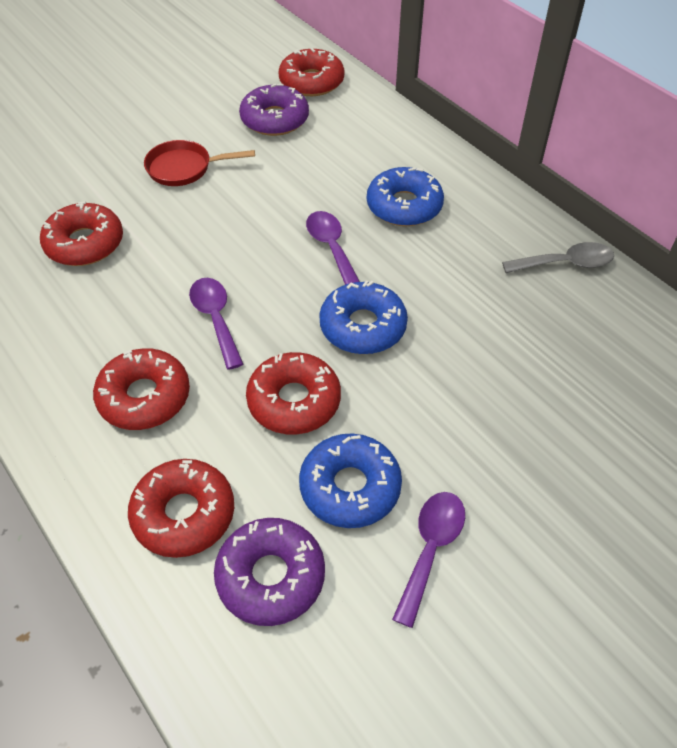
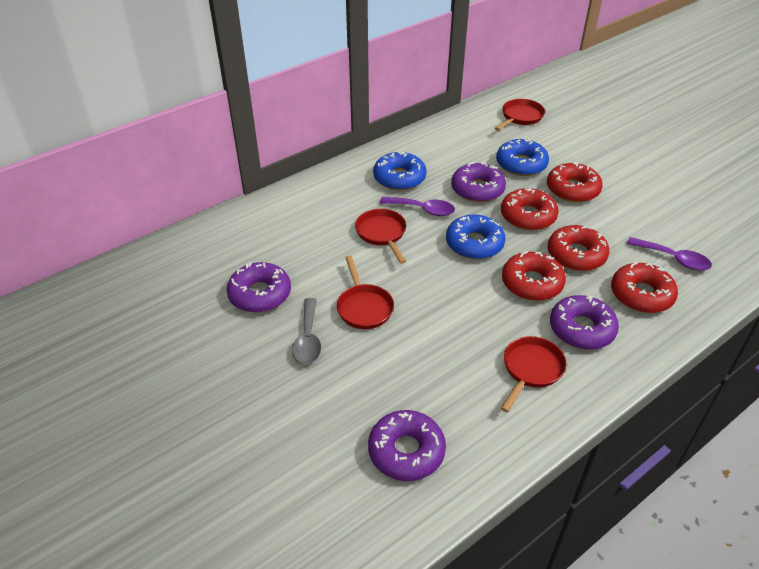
purple donut: [214,518,325,626] [239,84,309,136] = 2 -> [227,262,291,313] [368,410,446,481] [451,162,506,202] [550,295,619,350] = 4
purple spoon: [189,278,243,370] [306,211,360,285] [392,492,465,628] = 3 -> [380,197,455,216] [627,237,712,271] = 2
red pan: [144,140,255,186] = 1 -> [337,255,394,329] [355,209,406,264] [495,99,545,131] [501,336,566,413] = 4

